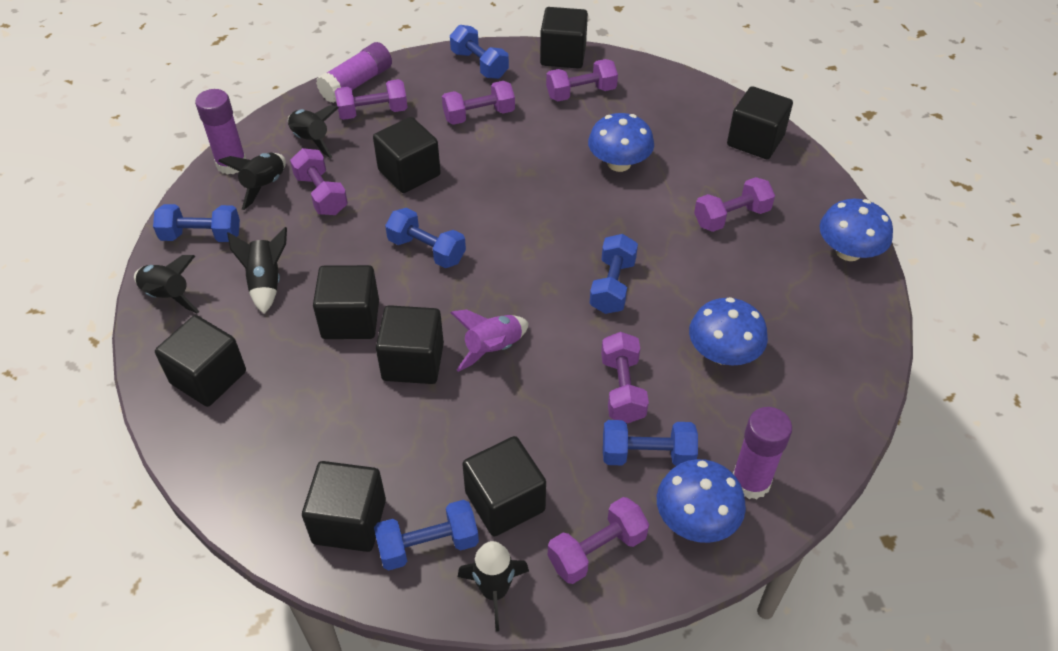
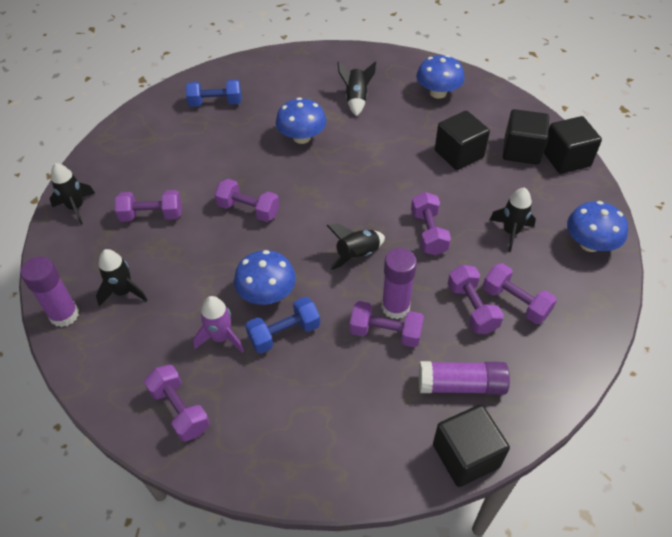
black cube: [155,315,246,407] [302,461,386,552] [313,265,379,339] [373,117,441,193] [376,305,444,384] [462,436,546,536] [540,7,588,69] [727,86,793,159] = 8 -> [433,404,510,487] [435,111,490,170] [503,109,549,165] [544,116,602,174] = 4
blue dumbbell: [153,204,240,242] [374,500,479,570] [385,208,466,268] [450,25,509,79] [590,234,638,314] [603,420,698,466] = 6 -> [186,79,242,107] [245,297,320,354] = 2

